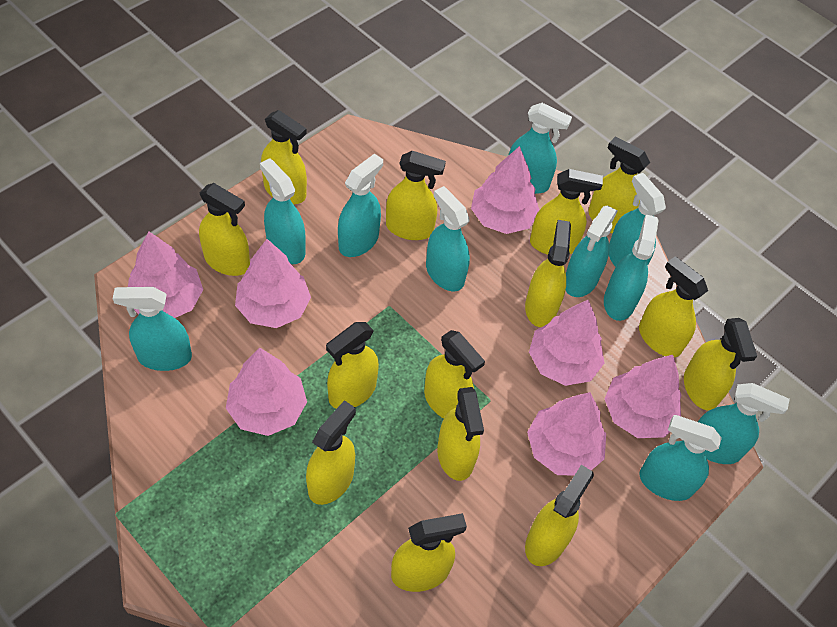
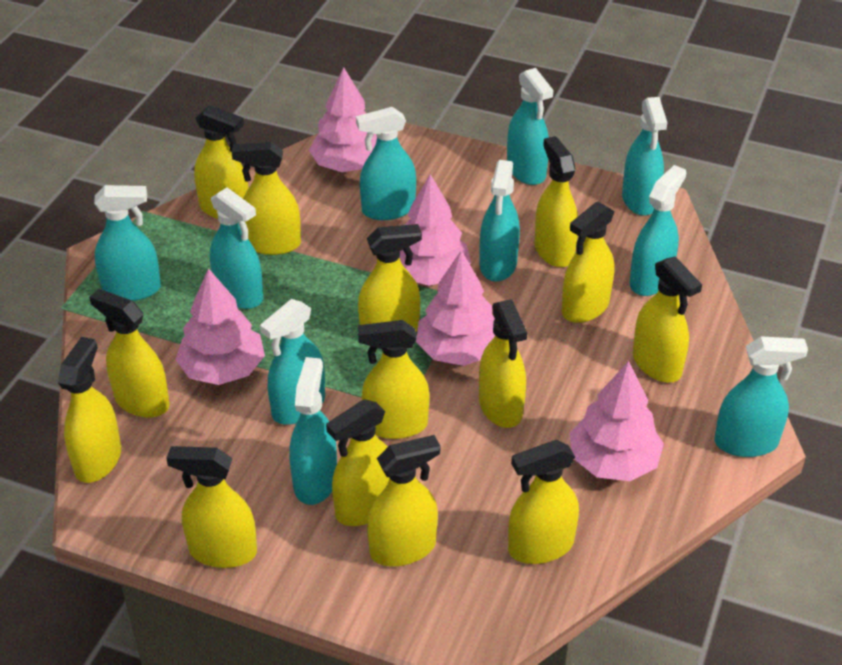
pink tree: [128,231,203,318] [226,347,307,436] [235,239,311,328] [471,146,539,234] [527,392,606,475] [529,300,604,386] [605,355,682,438] = 7 -> [175,268,265,385] [309,67,377,172] [399,174,471,286] [416,250,495,366] [569,361,664,481] = 5

